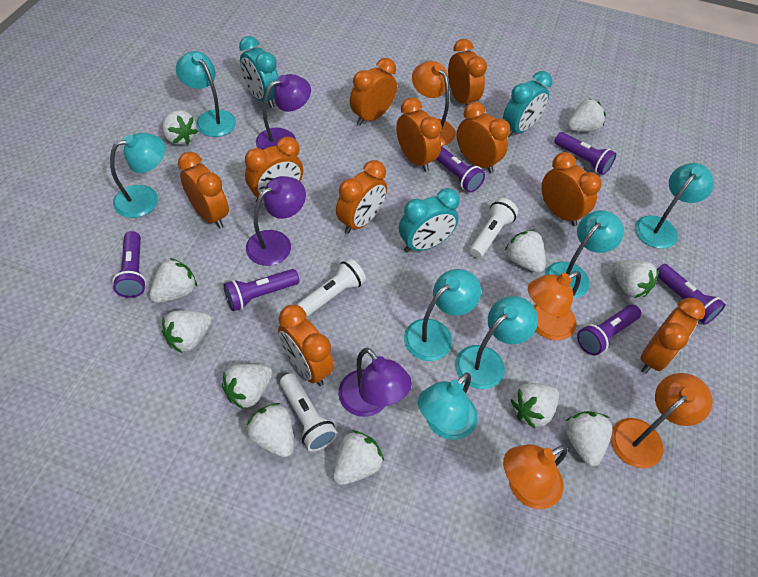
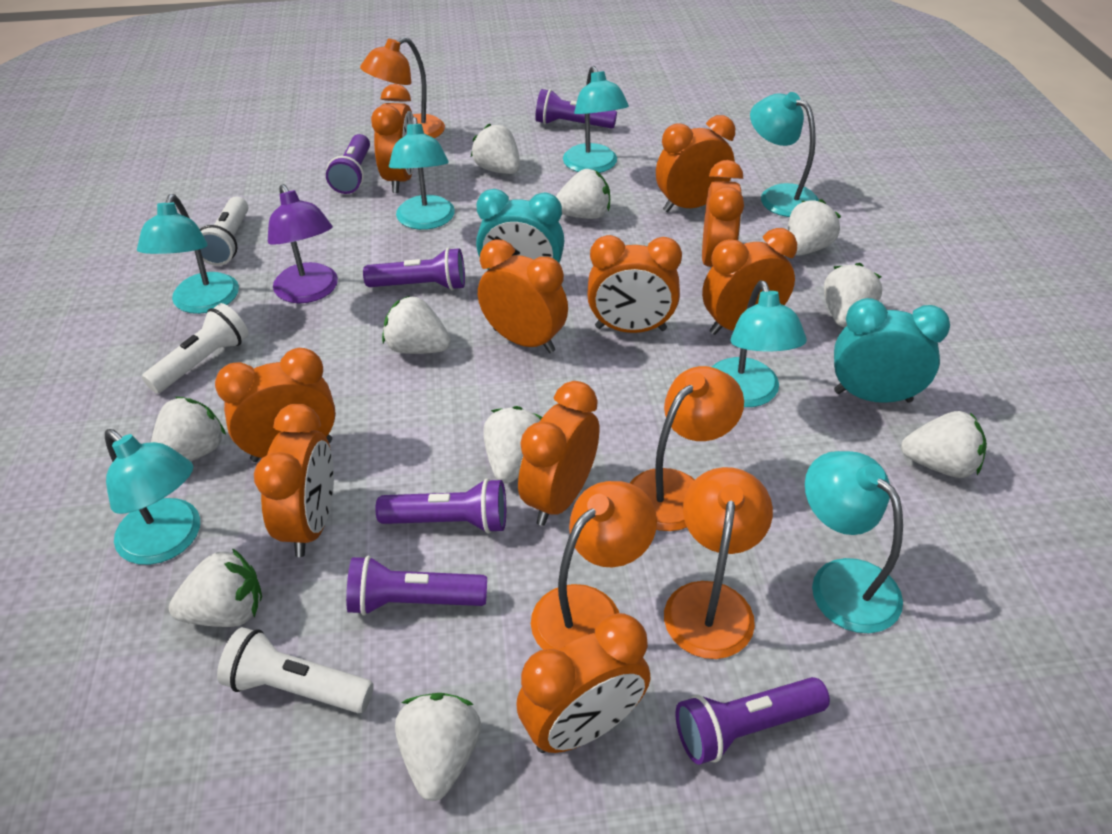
purple lamp: [246,176,306,266] [256,74,311,150] [338,348,412,417] = 3 -> [268,184,338,303] = 1
turquoise clock: [239,36,279,108] [399,188,460,252] [503,71,552,137] = 3 -> [476,189,564,270] [834,298,950,403] = 2
white strawberry: [149,258,197,303] [162,110,198,145] [162,310,212,353] [222,364,272,410] [246,403,294,457] [333,430,384,485] [505,230,546,273] [511,383,559,429] [565,411,612,466] [567,99,606,132] [613,260,659,298] = 11 -> [151,397,226,461] [169,548,262,627] [382,296,451,354] [395,693,481,801] [471,123,520,174] [483,406,542,484] [556,169,610,219] [787,199,841,256] [824,263,882,327] [901,411,987,478] = 10

